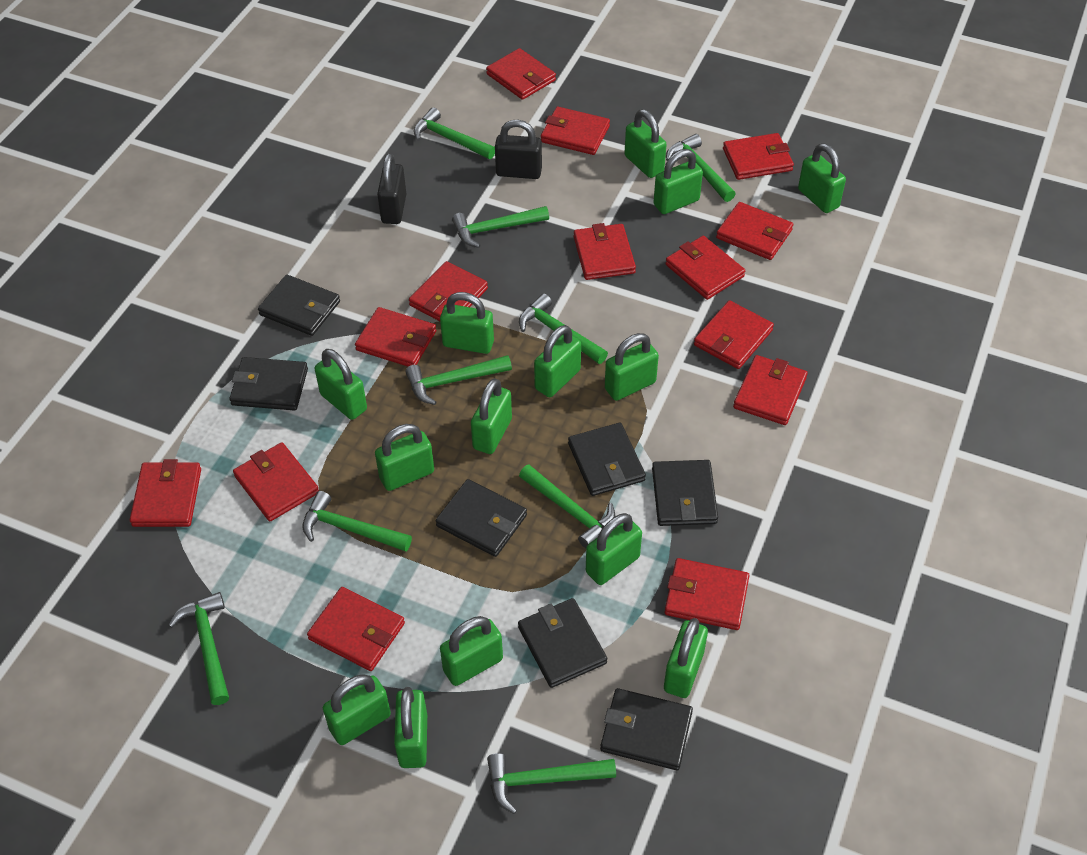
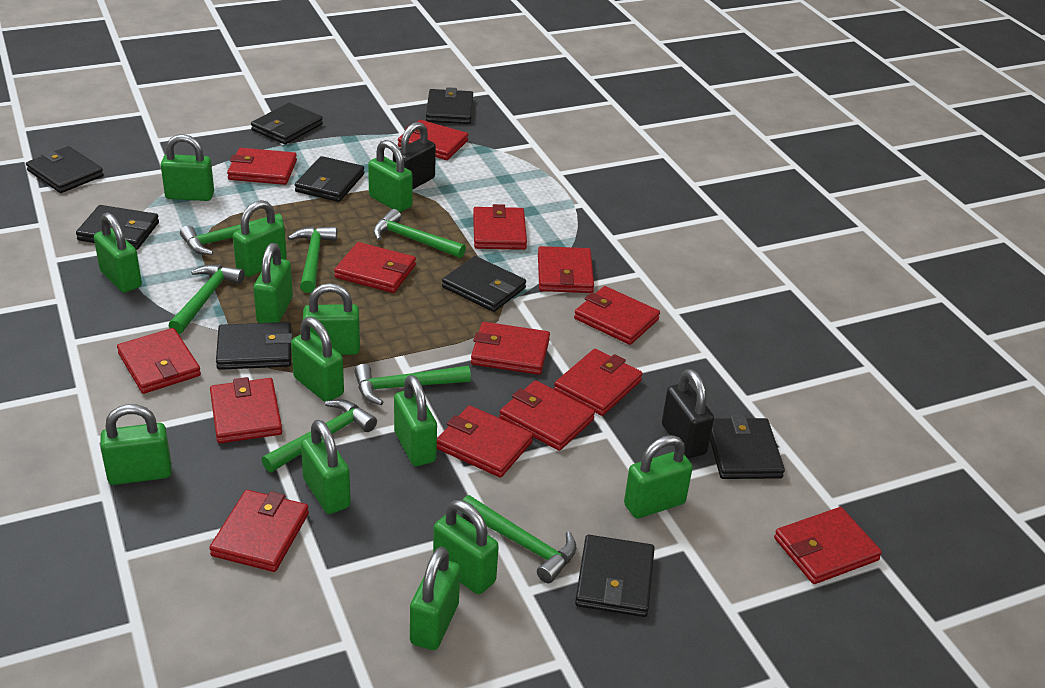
black wallet: [229,357,308,411] [258,275,340,336] [435,479,527,557] [518,598,607,688] [568,423,646,496] [600,688,693,770] [652,460,718,526] = 7 -> [26,146,104,193] [76,205,159,250] [216,322,293,370] [251,103,323,145] [295,156,364,202] [426,87,473,124] [442,256,526,312] [575,535,655,617] [710,415,785,479] = 9
green hammer: [168,592,229,705] [302,491,412,552] [405,355,512,405] [414,107,495,159] [452,206,549,248] [487,753,616,814] [519,293,608,364] [519,464,615,548] [666,134,735,202] = 9 -> [168,265,245,334] [180,213,284,255] [262,399,377,472] [288,227,337,293] [354,364,471,405] [373,209,466,258] [460,495,577,583] = 7
green padlock: [315,349,367,420] [323,674,391,745] [375,424,434,491] [394,687,427,768] [440,292,494,354] [440,616,503,686] [471,378,512,454] [534,325,581,397] [586,513,642,585] [605,333,659,401] [624,109,667,178] [653,149,703,214] [664,618,708,698] [798,143,846,213] = 14 -> [94,212,142,293] [100,404,172,485] [161,134,214,201] [233,200,287,277] [253,243,293,323] [291,317,344,402] [301,420,351,514] [303,283,360,355] [368,140,413,212] [394,375,437,466] [410,547,460,650] [433,500,499,594] [624,435,693,519] = 13

